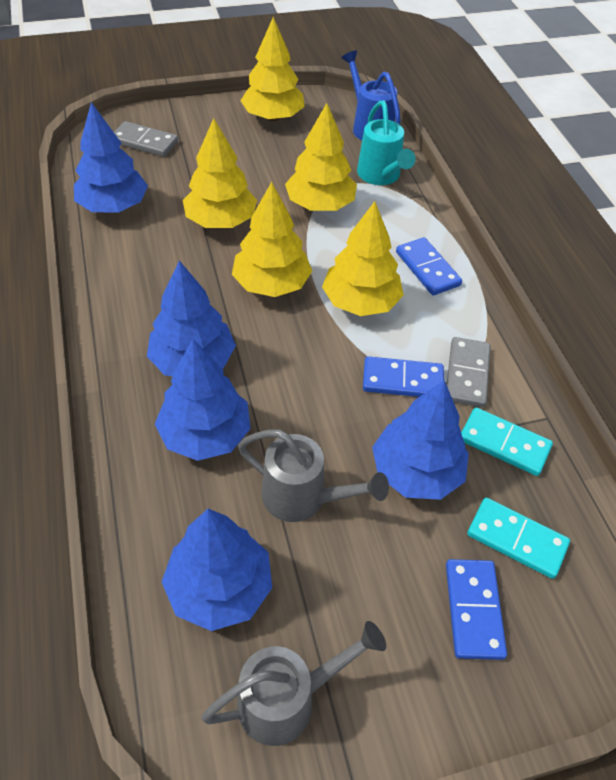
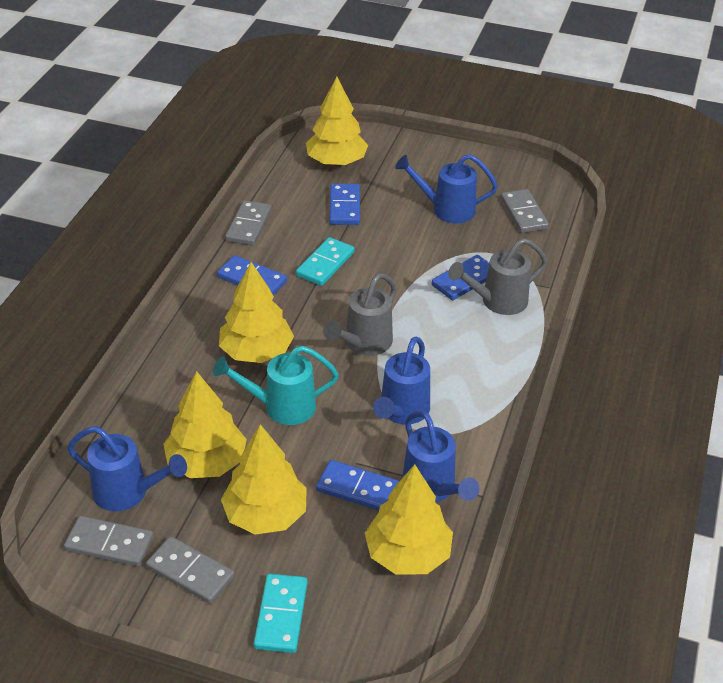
blue domino: [363,356,444,397] [396,237,462,295] [446,559,507,660] = 3 -> [217,255,287,295] [316,460,399,511] [330,184,360,225] [432,255,489,300] = 4
blue tree: [74,102,148,213] [147,260,236,377] [155,339,251,461] [162,509,272,631] [372,380,469,500] = 5 -> none = 0
blue watering can: [342,51,401,140] = 1 -> [67,426,187,511] [373,336,430,424] [395,154,498,223] [402,411,480,503] = 4
grey domino: [114,121,178,157] [447,337,491,407] = 2 -> [64,516,154,567] [146,536,235,604] [225,200,272,246] [501,189,549,233] = 4

